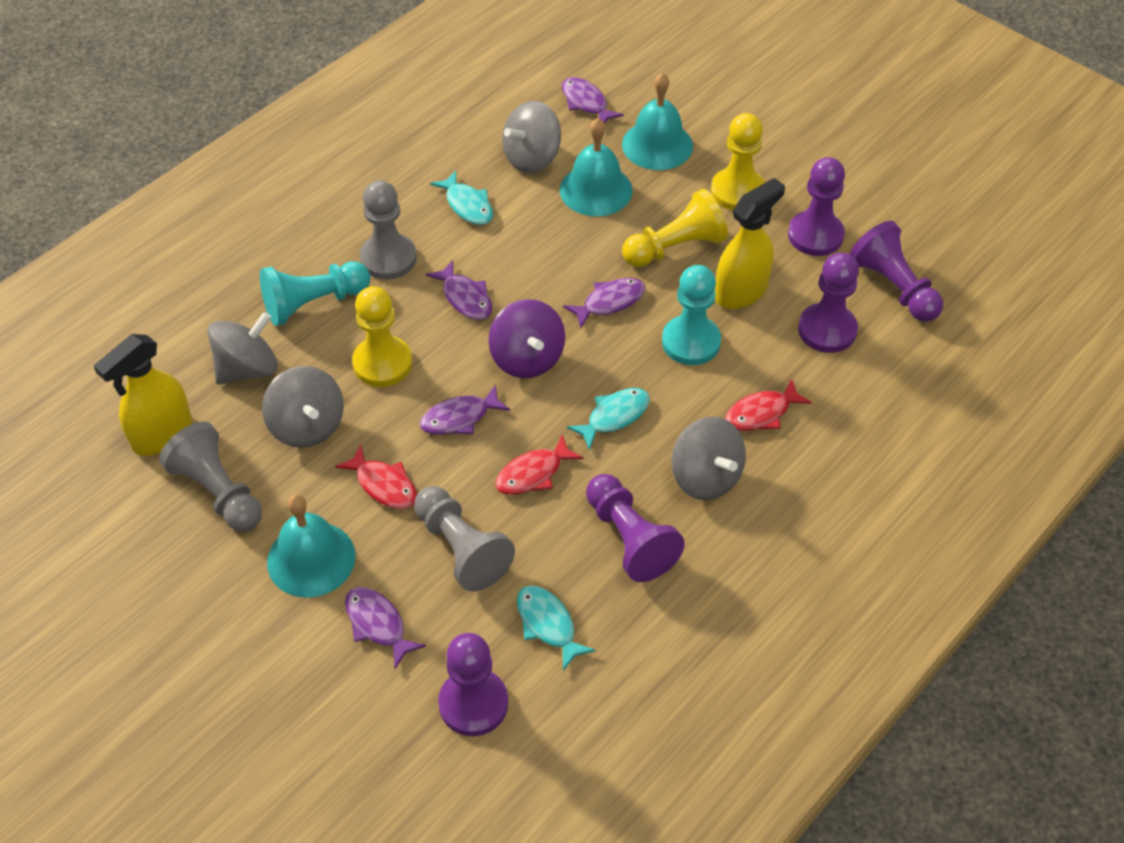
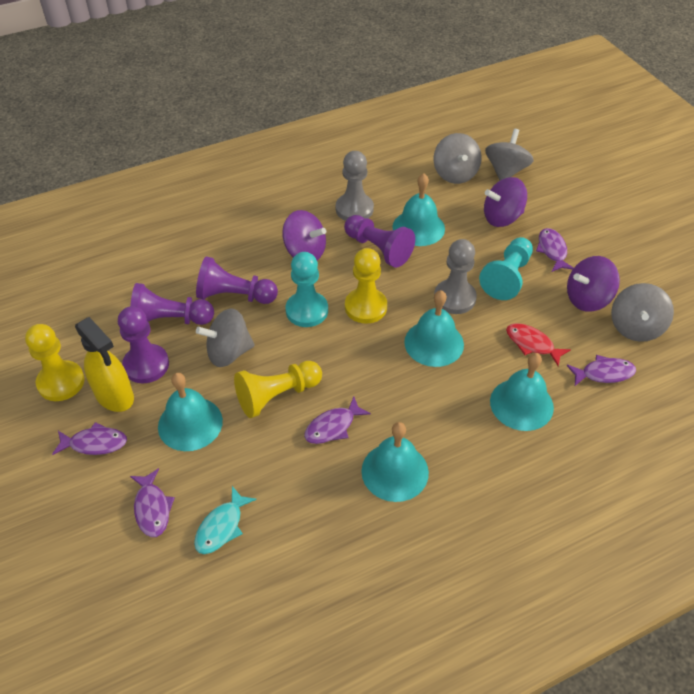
grey pawn: [159,422,262,531] [360,180,417,280] [414,486,515,591] = 3 -> [336,151,374,221] [434,239,477,314] = 2
purple pawn: [438,633,508,736] [586,474,685,582] [788,157,845,256] [798,253,859,353] [849,221,943,322] = 5 -> [118,306,169,383] [130,283,214,325] [196,256,278,304] [344,215,415,268] = 4
purple spinning top: [489,299,565,378] = 1 -> [282,210,326,260] [484,177,527,227] [567,256,620,312] = 3
red fish: [335,445,417,509] [495,434,583,495] [725,379,812,431] = 3 -> [506,323,571,366] = 1
turquoise bell: [267,494,356,598] [560,118,633,216] [622,73,693,170] = 3 -> [158,373,223,451] [361,422,429,502] [392,173,445,246] [404,290,464,367] [490,353,554,431] = 5
turquoise fish: [430,171,493,225] [517,585,596,671] [567,388,650,450] = 3 -> [194,486,257,554] = 1
yellow spray bottle: [94,334,192,456] [715,178,785,309] = 2 -> [75,317,134,412] = 1

